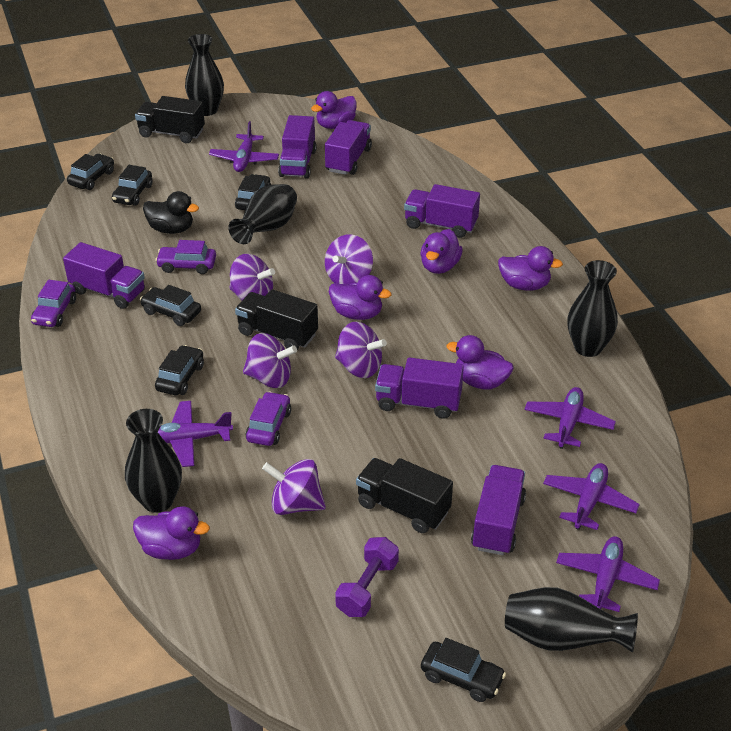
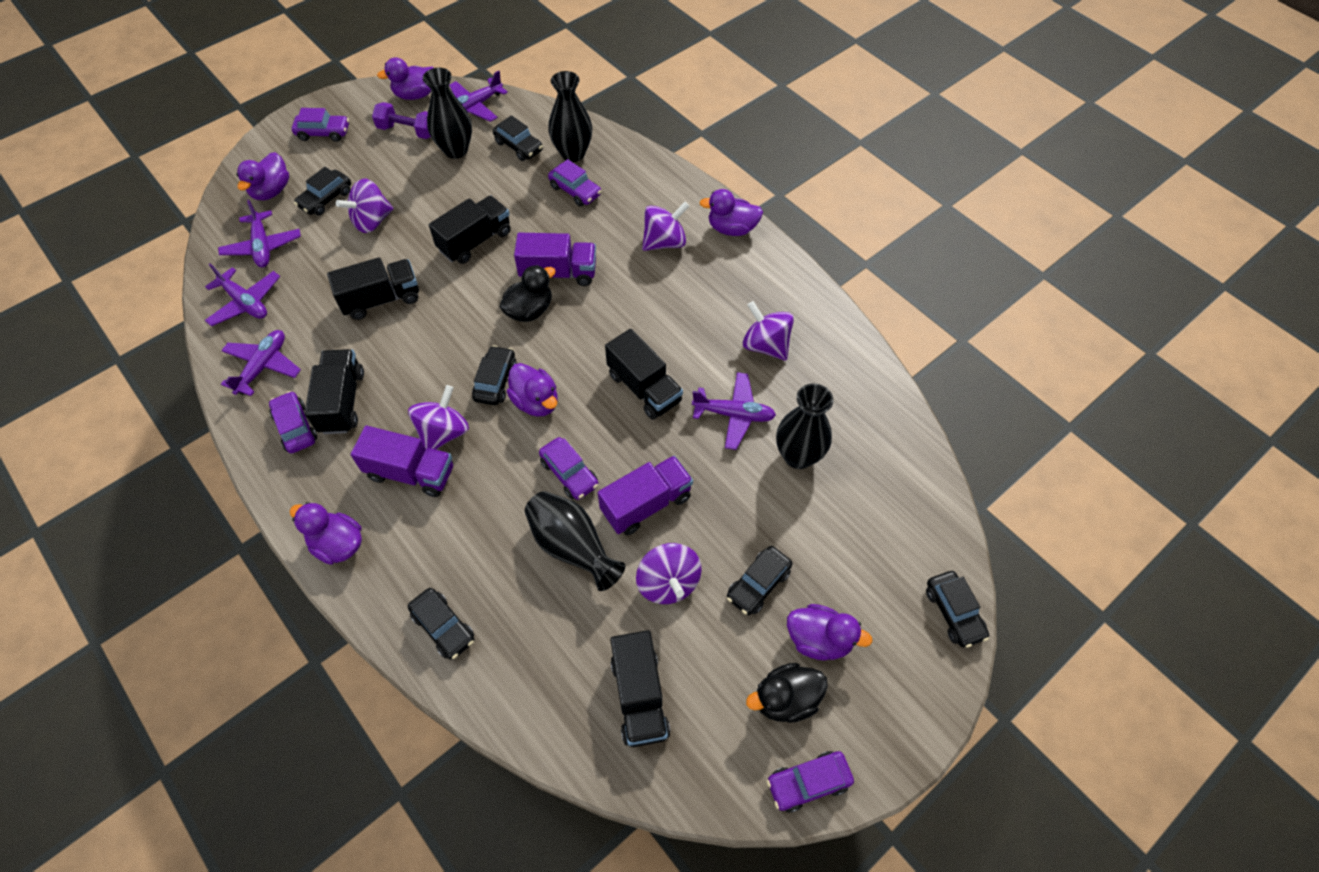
black duck: [143,191,199,234] = 1 -> [499,265,556,322] [746,663,828,723] = 2
black truck: [135,96,205,143] [235,289,318,350] [356,458,453,533] = 3 -> [305,349,364,434] [327,257,419,320] [429,196,511,264] [605,329,683,420] [610,630,670,747] = 5
black vase: [125,409,182,513] [185,34,224,116] [228,184,297,244] [505,587,638,653] [567,260,618,357] = 5 -> [423,68,472,159] [525,491,625,591] [548,71,592,162] [776,383,833,469] = 4
purple car: [31,280,76,327] [155,240,216,274] [246,391,291,446] = 3 -> [269,391,317,454] [292,108,349,142] [539,437,598,500] [548,159,602,207] [767,751,854,813] = 5
purple truck: [63,242,145,309] [278,115,317,179] [325,120,372,175] [375,357,464,419] [404,184,480,238] [471,465,526,555] = 6 -> [351,426,453,497] [514,233,596,286] [598,456,693,535] = 3

